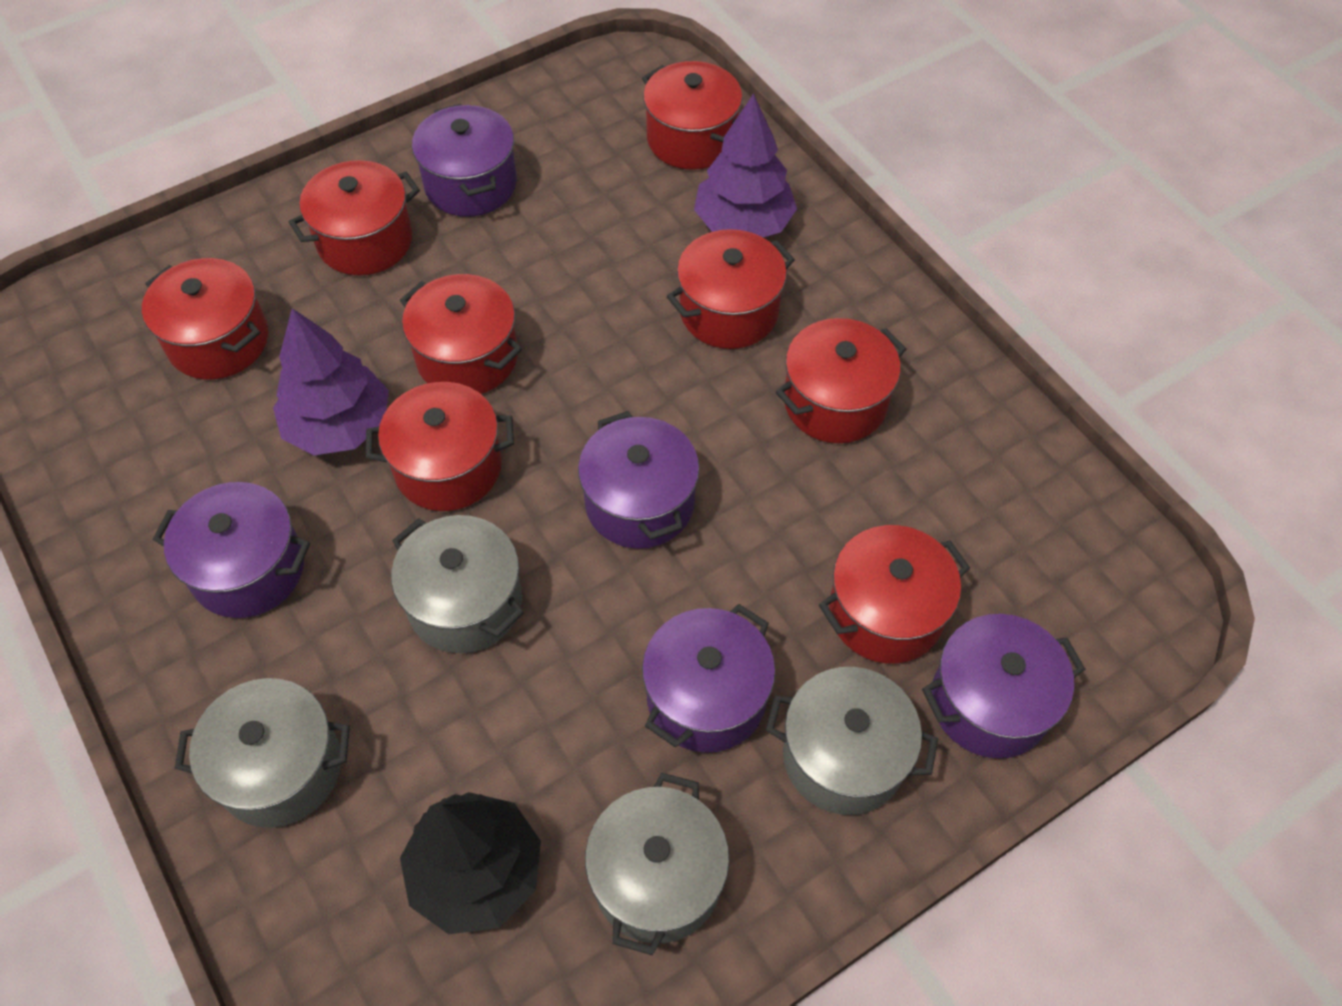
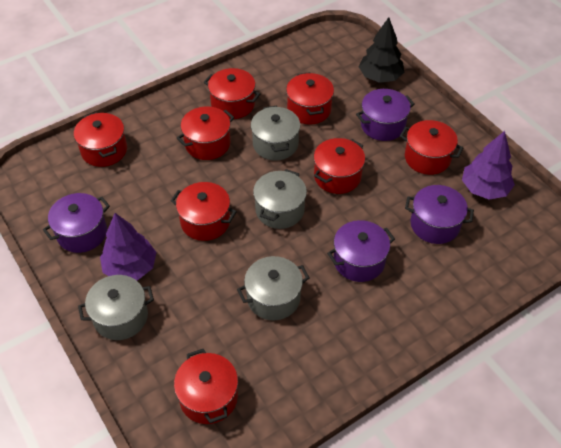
purple pot: [153,482,310,618] [412,104,517,217] [578,411,699,549] [642,604,775,753] [922,614,1085,758] = 5 -> [43,193,110,253] [327,220,395,282] [356,89,415,141] [405,185,474,244] = 4

